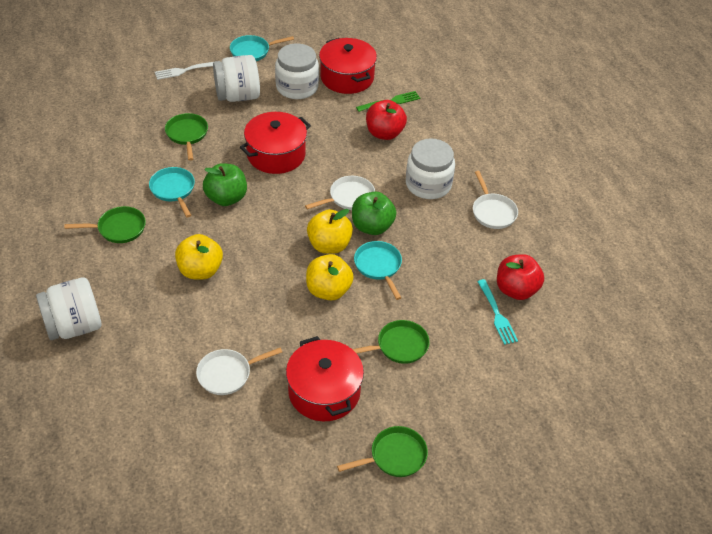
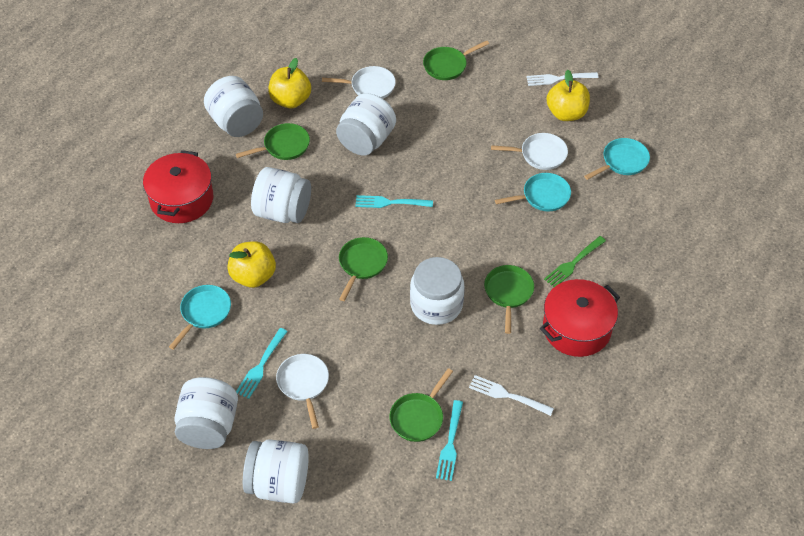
green apple: [203,163,247,206] [352,191,396,235] = 2 -> none = 0
green pan: [64,206,146,243] [165,113,208,161] [337,426,428,477] [353,320,430,364] = 4 -> [236,123,310,160] [339,237,388,301] [389,368,453,442] [423,40,489,80] [484,265,534,334] = 5
red apple: [366,100,407,140] [497,254,544,300] = 2 -> none = 0
red pot: [240,112,311,174] [286,336,364,421] [319,38,377,94] = 3 -> [143,150,213,223] [540,279,620,357] = 2
turquoise fork: [477,279,518,345] = 1 -> [236,328,288,399] [355,195,433,208] [436,400,463,481] = 3
white fork: [155,62,213,80] = 1 -> [469,375,554,416] [526,72,599,86] = 2
white jar: [36,277,101,340] [213,55,260,102] [275,43,319,99] [406,138,455,199] = 4 -> [175,377,238,449] [204,76,263,137] [243,439,309,503] [251,167,311,223] [336,93,396,155] [410,257,464,325] = 6

